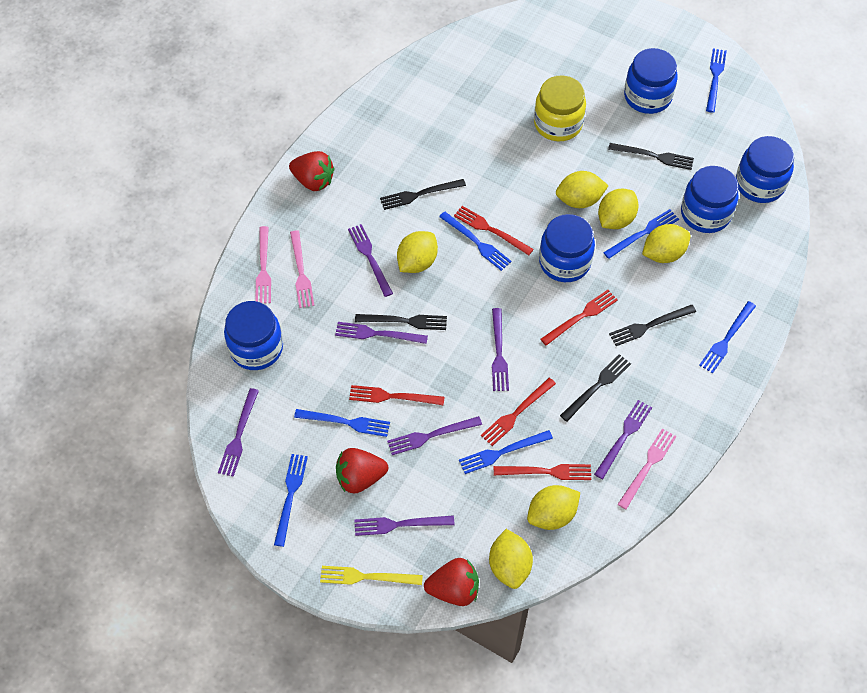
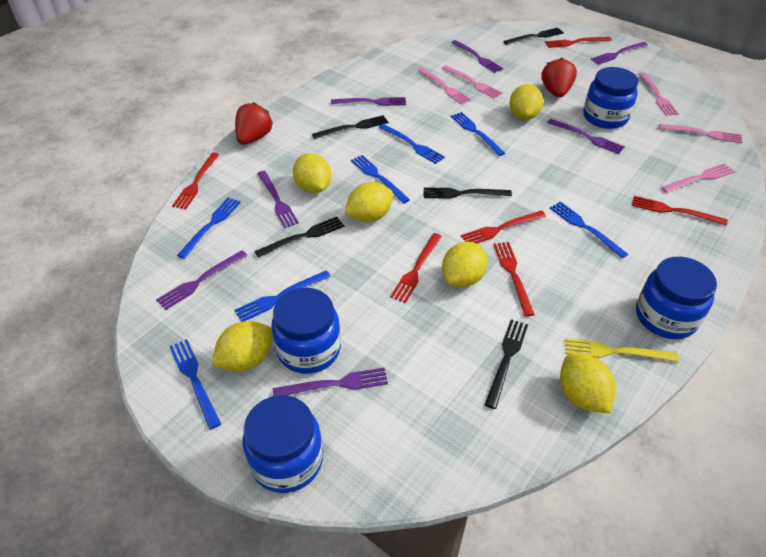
blue jar: [224,301,283,370] [539,214,595,282] [624,48,678,114] [681,166,739,233] [736,136,794,203] = 5 -> [242,395,323,493] [271,288,341,374] [583,67,639,129] [636,257,717,339] = 4
pink fork: [255,226,271,303] [290,230,315,308] [618,428,677,509] = 3 -> [418,68,471,104] [442,65,503,98] [639,73,679,116] [659,124,743,143] [661,163,735,193] = 5
red fork: [349,385,444,405] [454,206,534,255] [481,378,556,446] [494,464,591,480] [540,290,618,346] = 5 -> [172,152,220,209] [390,233,442,303] [461,210,546,244] [493,242,535,317] [545,37,612,48] [632,196,728,226] = 6
red strawberry: [289,151,335,191] [336,448,388,493] [424,558,479,606] = 3 -> [235,102,273,145] [541,58,577,98] = 2
yellow jar: [534,75,586,141] = 1 -> none = 0

